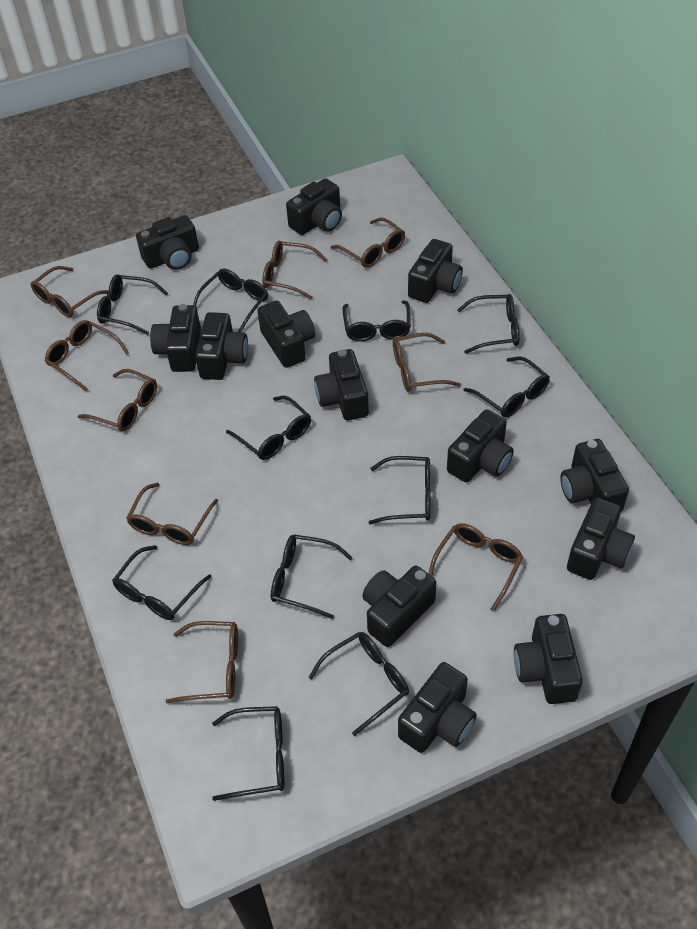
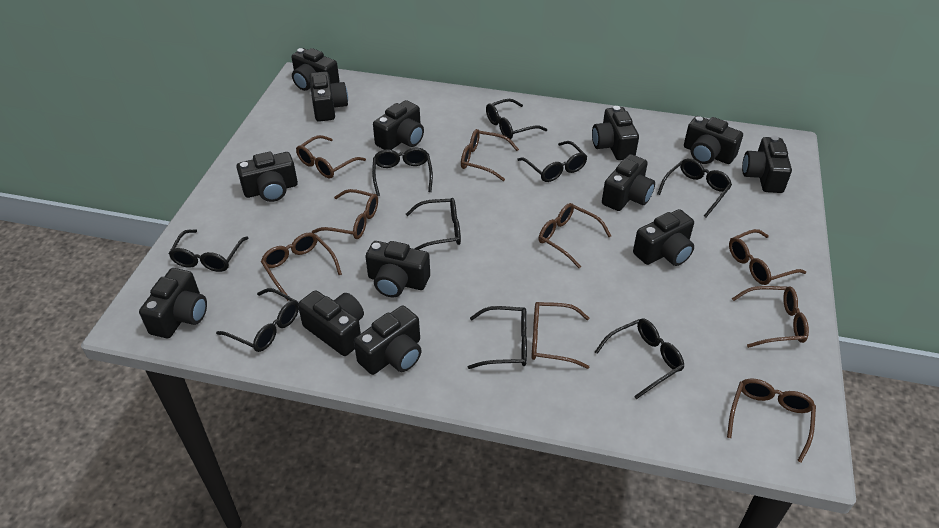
black glasses: [97,274,168,335] [112,545,211,620] [193,269,268,333] [212,706,284,801] [226,396,311,460] [271,534,353,619] [308,632,409,736] [342,300,411,342] [369,456,431,524] [457,294,520,354] [464,356,550,418] = 11 -> [169,229,248,272] [216,288,299,352] [372,148,433,196] [406,198,461,250] [468,306,527,369] [486,99,547,139] [517,141,587,182] [595,318,684,399] [657,158,732,217] = 9

